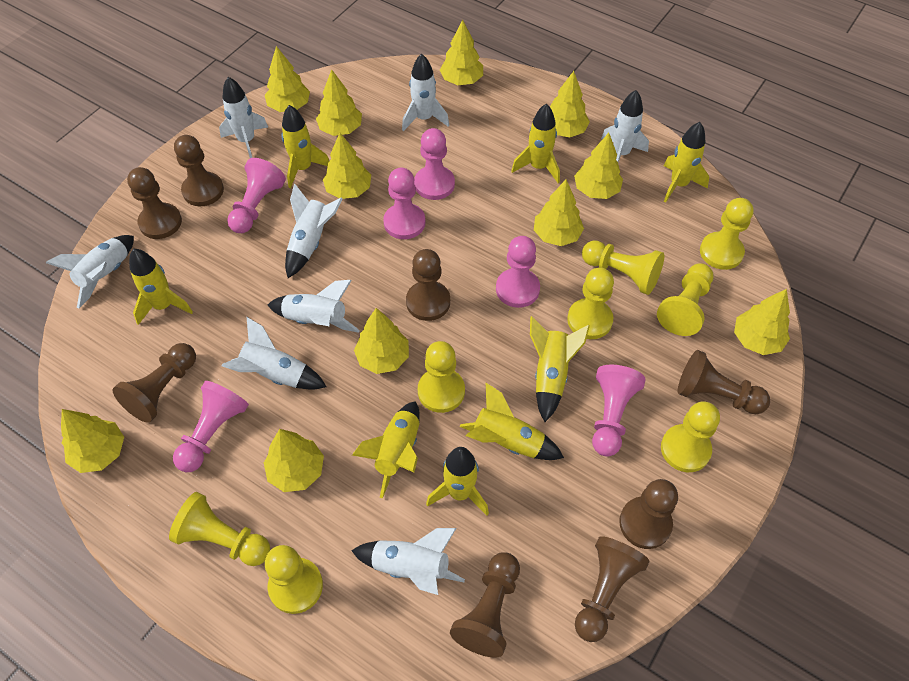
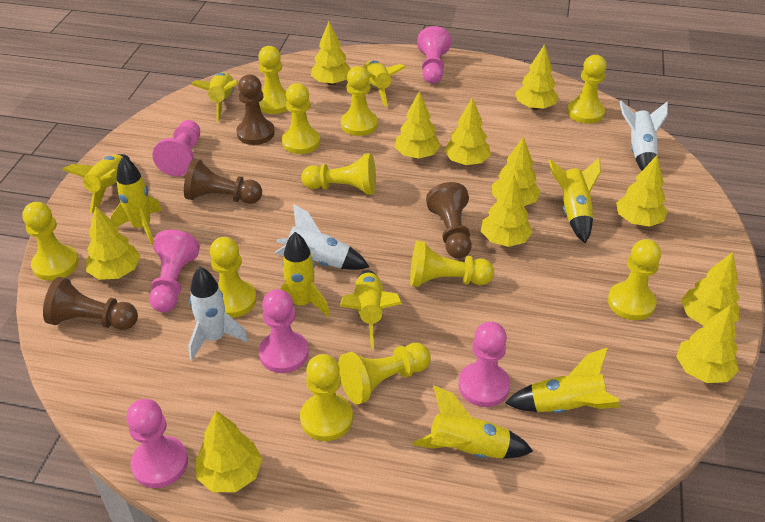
brown pawn: [113,343,196,423] [127,167,182,239] [174,135,224,206] [406,249,450,321] [450,552,520,658] [575,536,650,642] [619,479,678,549] [678,350,770,414] = 8 -> [43,277,138,330] [184,158,262,204] [236,75,275,145] [426,182,472,258] = 4
white rocket: [46,235,134,308] [219,77,268,158] [221,317,327,390] [268,280,360,333] [285,184,343,278] [351,528,465,595] [402,54,449,131] [601,90,649,162] = 8 -> [188,267,249,360] [275,204,369,270] [620,101,668,171] = 3
yellow pawn: [169,492,270,566] [265,545,323,614] [418,341,465,413] [567,268,614,339] [582,240,664,295] [657,263,713,336] [661,401,720,472] [700,198,754,270] = 8 -> [22,202,79,281] [210,237,257,318] [258,46,287,114] [282,83,320,154] [300,354,353,441] [301,153,376,195] [338,343,431,405] [341,66,378,136] [410,241,494,287] [567,55,606,124] [608,239,661,320] = 11
yellow rocket: [129,249,193,325] [281,105,329,188] [352,401,420,499] [426,447,489,516] [460,382,564,460] [512,104,560,183] [530,316,590,422] [664,122,709,203] = 8 -> [62,154,130,213] [111,156,162,245] [191,72,238,122] [281,232,330,317] [340,270,402,349] [364,60,406,107] [412,385,533,459] [505,347,620,413] [548,158,601,243] = 9

